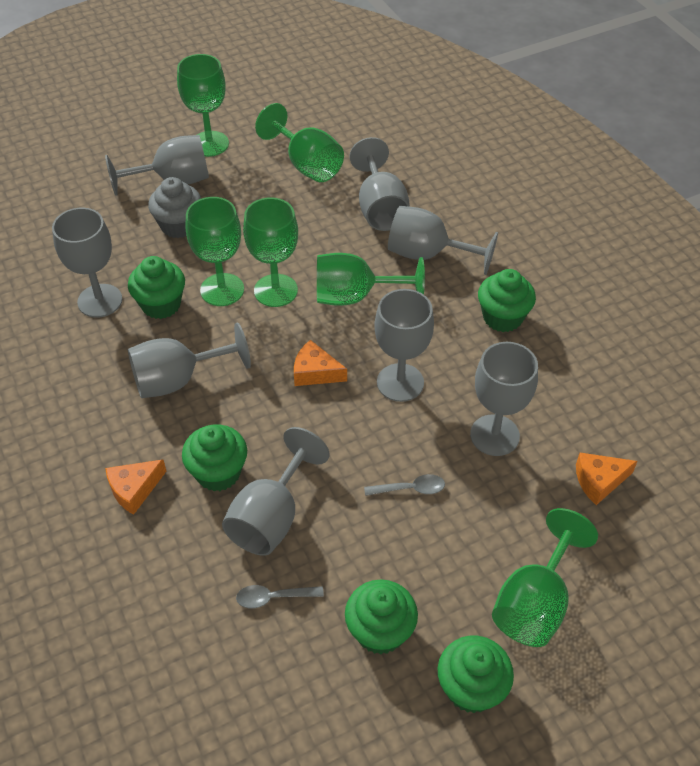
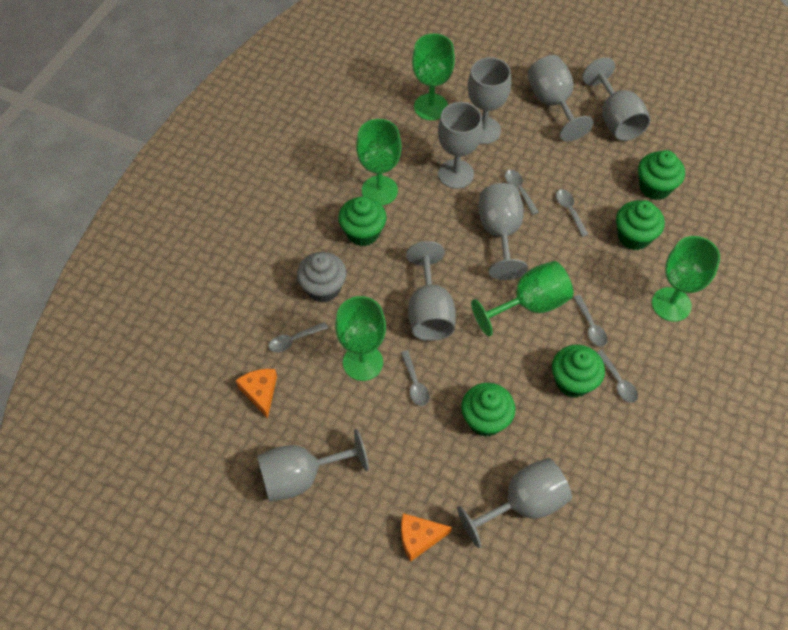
green goblet: [177,54,229,157] [185,197,244,306] [243,198,298,307] [255,103,344,182] [317,253,425,306] [492,508,598,647] = 6 -> [335,296,386,381] [356,119,402,205] [412,34,455,120] [471,261,573,336] [652,236,720,322] = 5
grey spoon: [236,585,324,608] [364,474,445,496] = 2 -> [269,322,328,353] [400,350,429,406] [505,170,539,215] [556,189,589,237] [573,295,607,347] [597,350,638,403] = 6
orange cheese: [105,459,167,515] [294,340,347,386] [576,453,638,505] = 3 -> [236,369,277,418] [401,513,452,562] = 2

